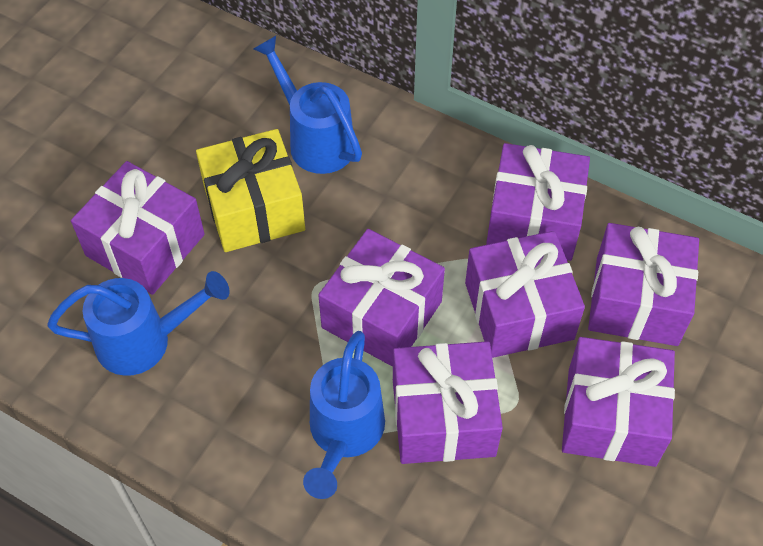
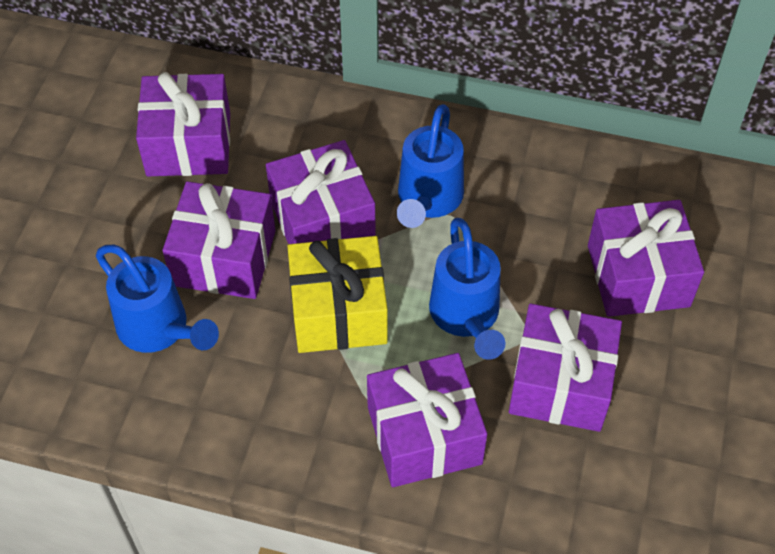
purple gift: [71,161,205,295] [318,229,445,367] [393,341,503,464] [465,231,585,358] [486,143,590,261] [562,337,675,467] [588,223,699,346] = 7 -> [136,72,230,176] [162,181,275,299] [266,140,376,244] [367,353,487,487] [509,304,622,432] [588,200,704,317] = 6

